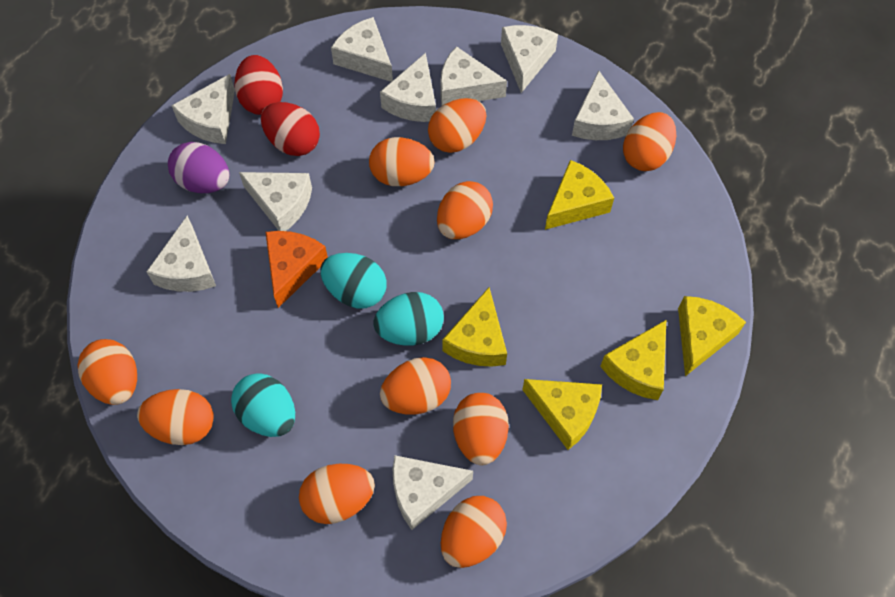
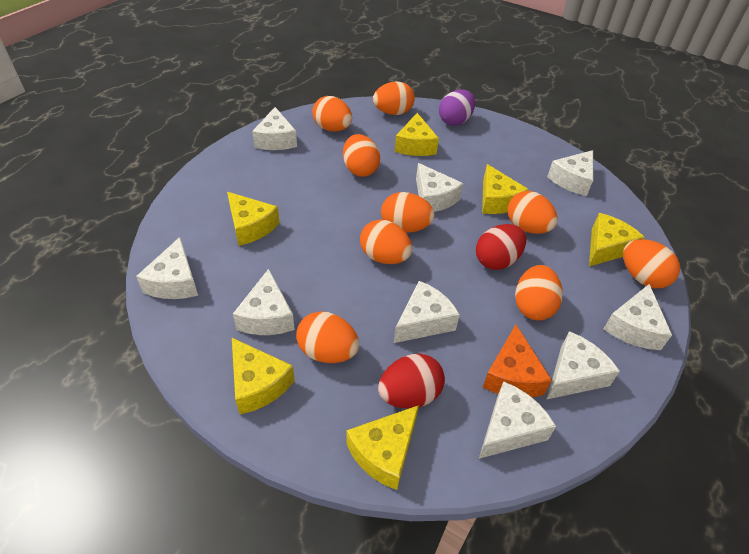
orange egg: [77,339,137,405] [137,389,214,445] [299,464,375,524] [369,137,435,186] [380,357,451,415] [428,98,486,153] [437,181,493,239] [441,496,507,568] [453,393,509,465] [623,112,676,171] = 10 -> [296,311,359,363] [312,96,352,132] [343,134,380,177] [360,219,412,264] [373,82,415,115] [381,192,434,233] [507,191,558,234] [515,265,563,320] [623,239,680,288] = 9
turquoise egg: [231,373,295,437] [320,253,387,309] [373,292,444,346] = 3 -> none = 0
yellow cheese: [442,287,507,367] [522,379,602,450] [545,160,614,230] [600,319,667,400] [678,296,746,376] = 5 -> [227,192,280,246] [232,338,295,414] [346,405,419,490] [395,113,439,156] [482,164,529,214] [589,213,645,266] = 6

